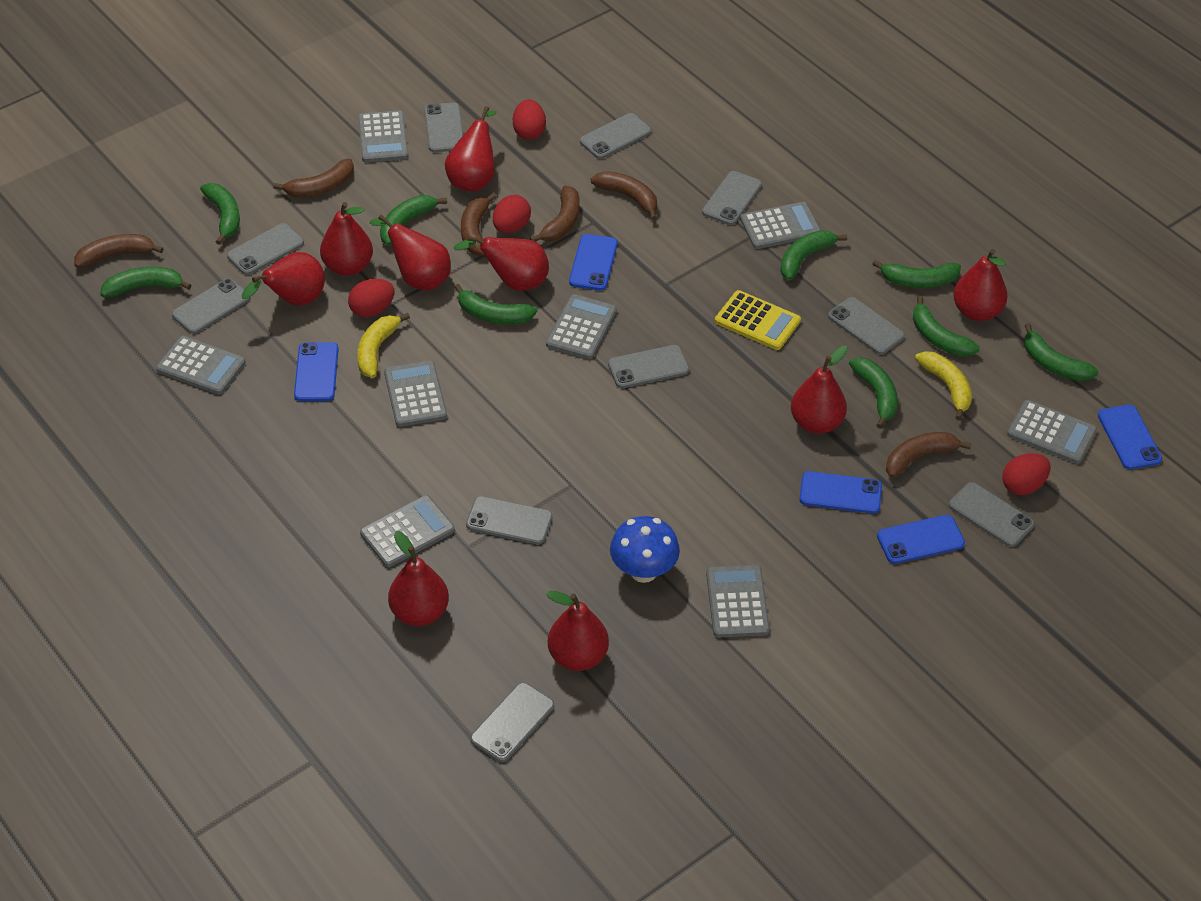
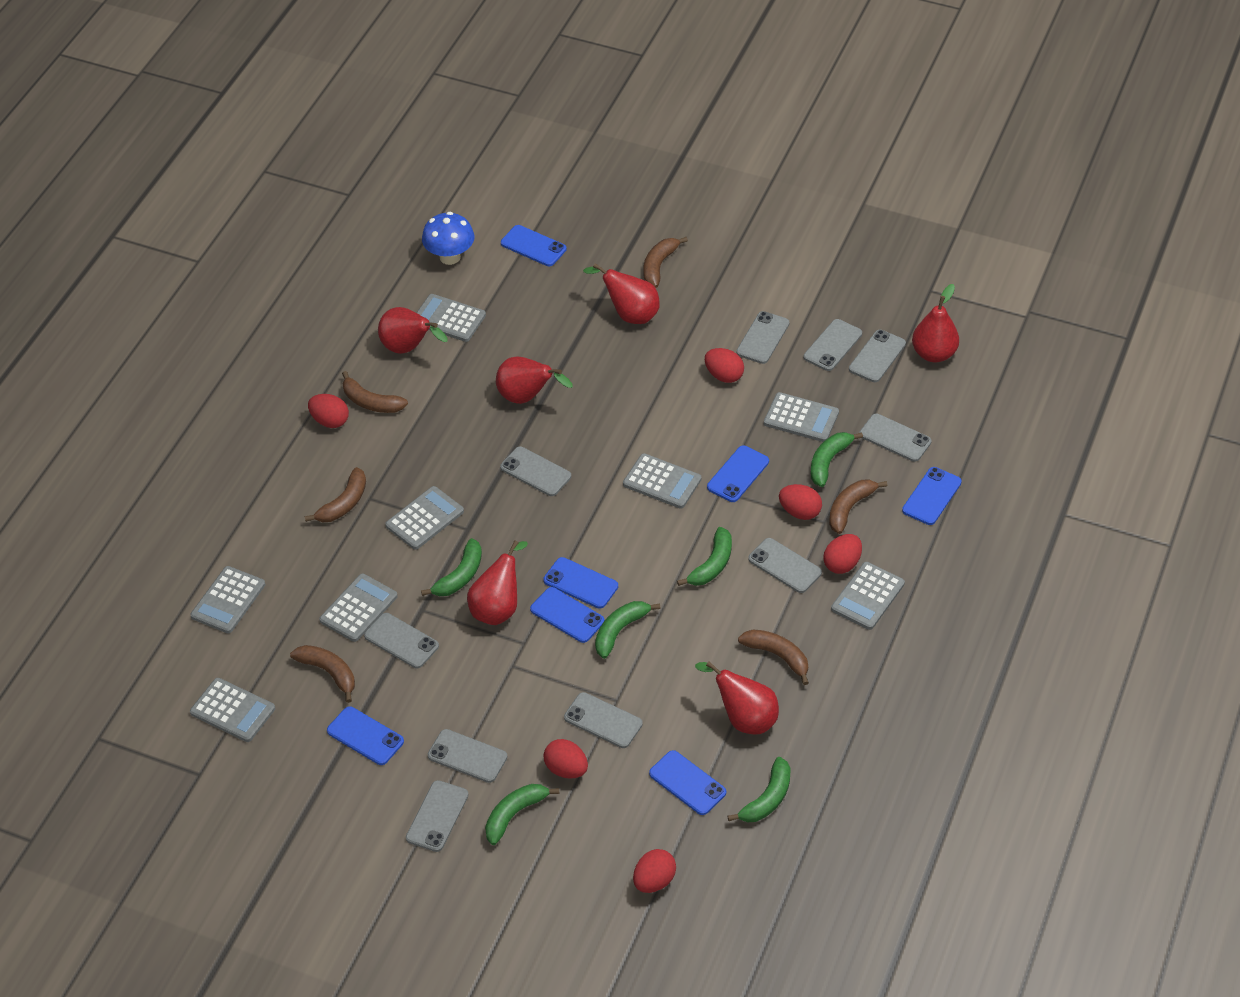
blue phone: [294,342,339,401] [569,234,618,290] [800,471,882,514] [877,515,965,564] [1098,405,1162,469] = 5 -> [327,706,404,765] [501,225,567,266] [530,587,605,643] [543,557,618,609] [649,750,726,815] [707,445,769,502] [902,467,962,525] = 7
green banana: [100,267,191,297] [200,183,240,245] [380,195,447,246] [454,284,537,324] [780,230,847,280] [849,357,898,429] [872,260,961,288] [913,296,979,357] [1024,323,1098,381] = 9 -> [421,538,482,596] [485,784,559,845] [595,601,661,659] [677,527,732,586] [727,757,791,823] [811,432,863,487] = 6
red egg: [348,279,395,318] [493,195,531,233] [513,99,546,140] [1002,453,1051,495] = 4 -> [308,394,349,428] [544,739,588,779] [633,849,676,893] [705,348,744,383] [779,484,822,520] [823,534,862,574] = 6
red pear: [242,252,325,305] [320,202,373,276] [370,214,451,290] [388,531,449,626] [445,106,497,192] [453,235,549,291] [546,591,609,671] [791,345,848,434] [953,249,1008,321] = 9 -> [378,307,448,354] [467,540,528,625] [496,356,573,404] [583,263,660,324] [695,661,779,735] [912,284,959,363] = 6
yellow banana: [357,313,410,378] [915,351,972,420] = 2 -> none = 0
yellow calculator: [715,290,801,350] = 1 -> none = 0

